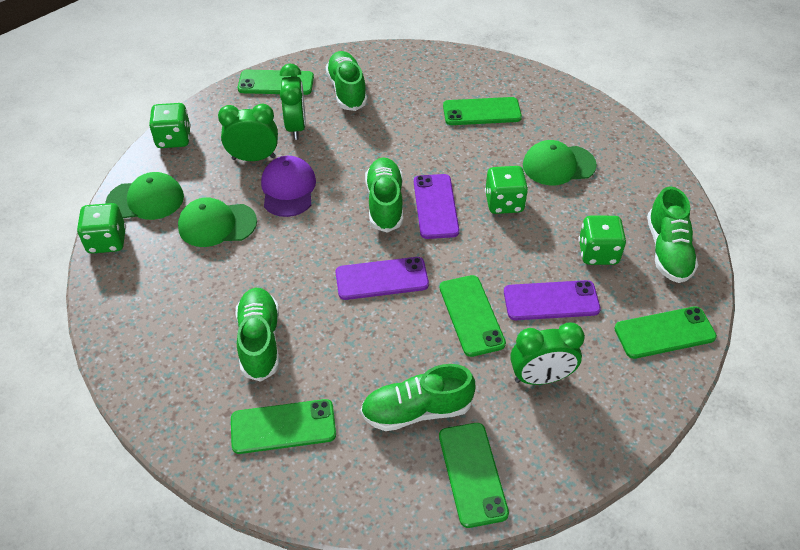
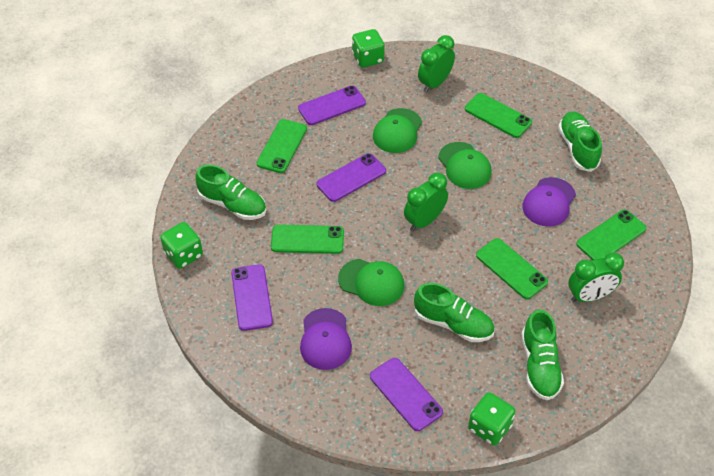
green dice: [77,203,126,254] [149,103,191,148] [485,166,528,214] [578,216,627,265] = 4 -> [160,222,203,269] [352,29,385,67] [468,392,515,445] = 3
green phone: [231,399,336,454] [238,70,314,95] [439,423,509,528] [440,275,506,357] [443,97,522,125] [614,306,717,359] = 6 -> [257,119,307,173] [271,224,344,254] [465,93,532,138] [476,238,548,299] [576,210,646,260] = 5
green shoe: [236,288,279,382] [326,51,367,111] [361,364,475,431] [365,157,403,233] [647,186,698,283] = 5 -> [195,164,266,220] [414,283,494,342] [521,309,564,400] [558,112,602,172] = 4
purple cap: [261,156,316,217] = 1 -> [300,308,352,370] [522,177,576,227] = 2
purple phone: [336,257,429,300] [414,174,459,239] [504,280,601,320] = 3 -> [231,264,273,331] [298,86,366,125] [317,153,386,202] [370,358,443,431] = 4

